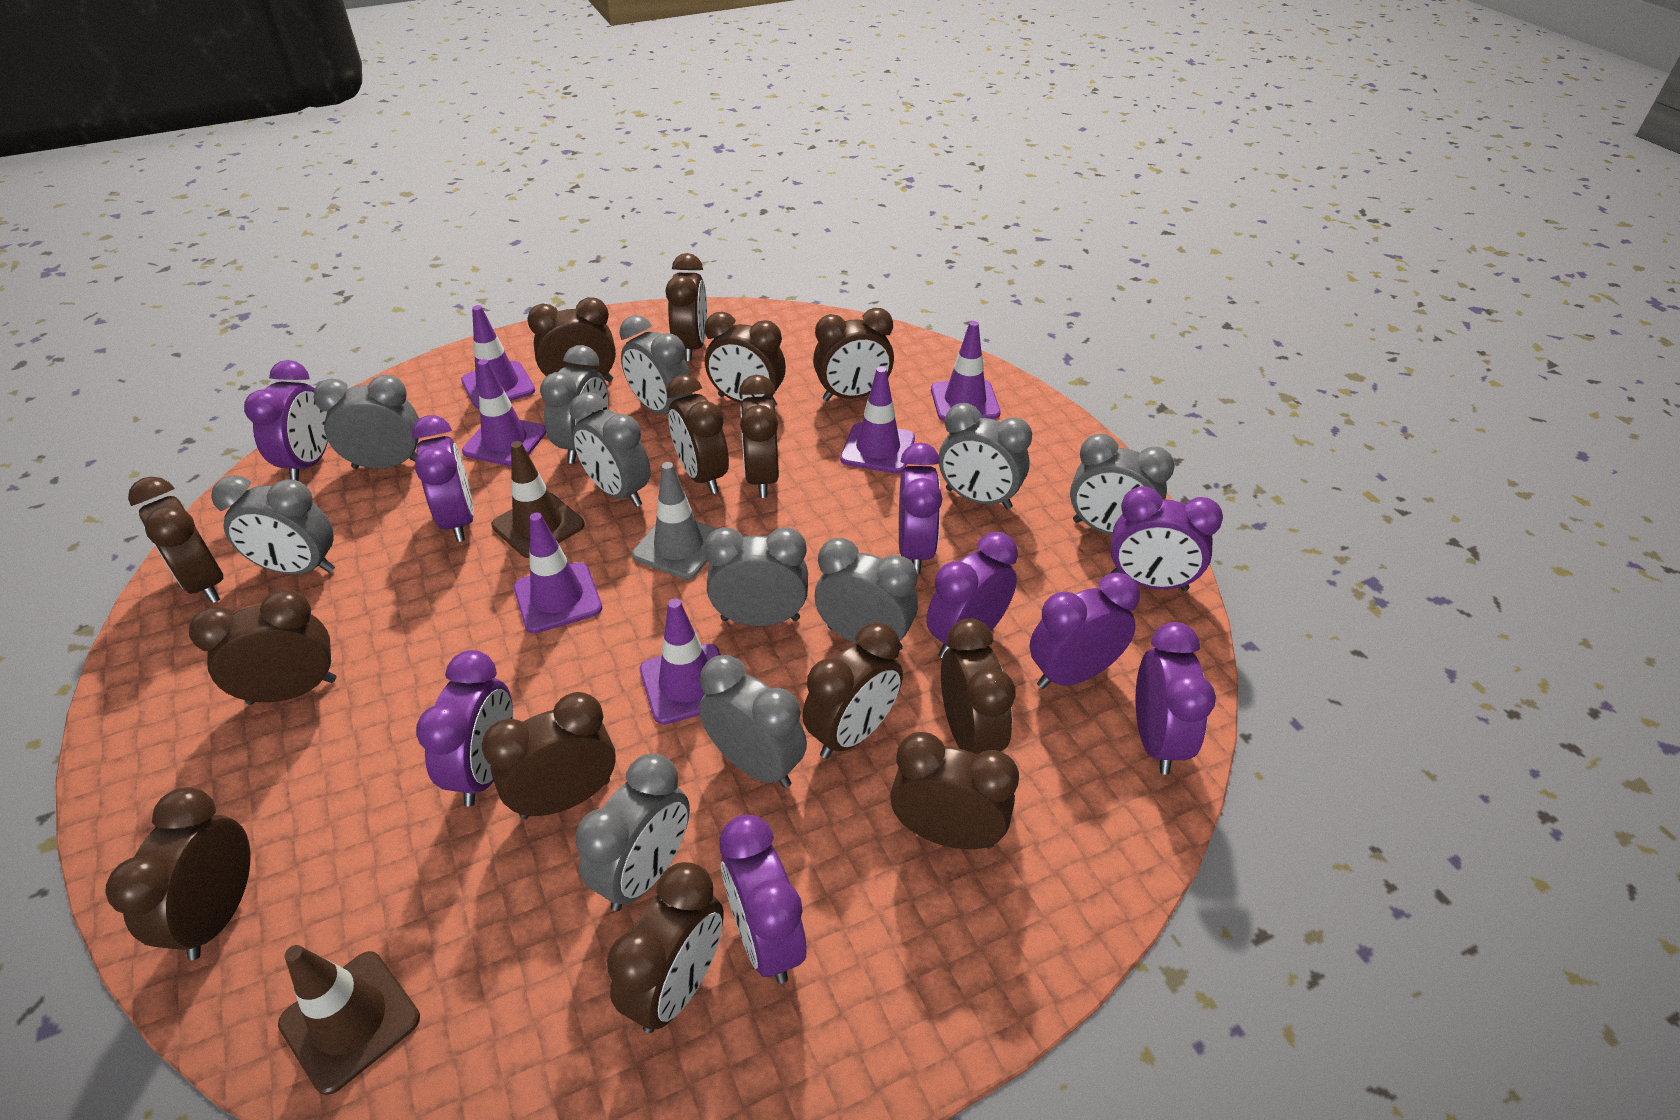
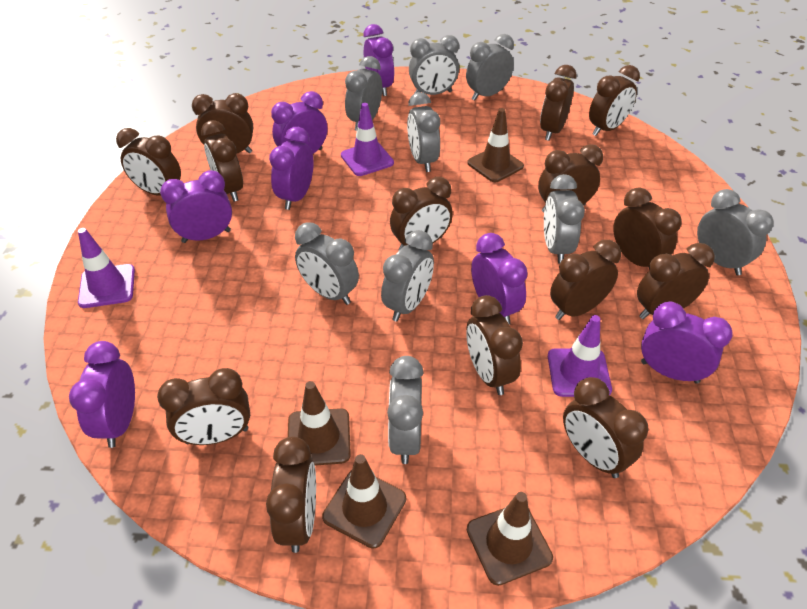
brown traffic cone: [278,945,420,1095] [491,441,585,558] = 2 -> [288,381,351,466] [322,454,406,549] [467,108,524,182] [467,492,553,586] = 4
grey clock: [211,475,335,574] [313,375,419,469] [540,345,608,464] [570,392,651,507] [576,754,690,911] [620,315,692,414] [699,655,807,788] [704,527,808,626] [815,538,918,650] [939,403,1032,509] [1070,434,1174,535] = 11 -> [295,222,359,305] [345,56,382,131] [381,230,434,321] [387,356,423,464] [407,92,440,172] [409,35,459,95] [466,34,514,101] [544,174,585,264] [697,189,774,275] = 9
grey traffic cone: [632,462,717,579] = 1 -> none = 0
purple clock: [244,360,328,481] [412,415,474,542] [416,650,513,806] [719,815,807,984] [899,443,942,574] [927,532,1018,658] [1030,573,1140,689] [1110,486,1223,591] [1136,622,1216,775] = 9 -> [69,341,135,448] [160,170,232,243] [269,127,314,210] [271,91,328,154] [364,24,394,96] [471,233,528,325] [641,302,733,384] = 7
purple traffic cone: [461,305,535,409] [462,359,546,466] [513,513,602,634] [640,599,721,725] [840,367,915,474] [931,321,1000,421] = 6 -> [78,228,135,308] [341,103,394,176] [548,315,612,397] = 3

